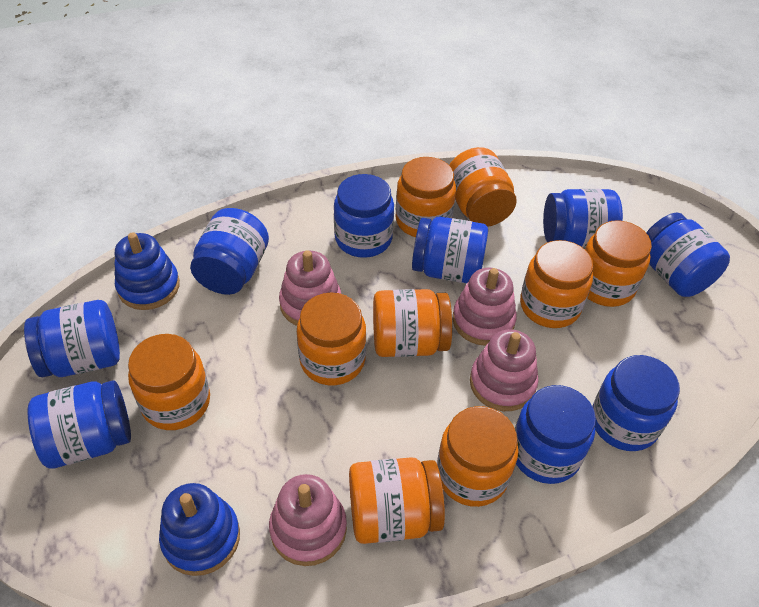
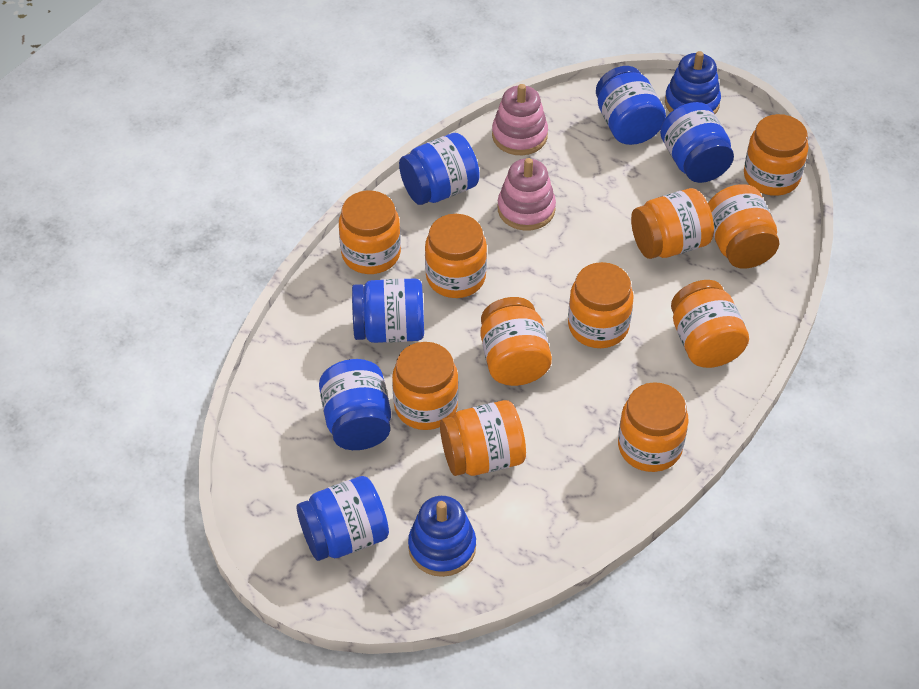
blue jar: [24,300,120,377] [27,380,131,469] [190,208,269,295] [334,174,394,258] [412,217,488,283] [515,385,596,484] [543,189,623,249] [592,355,680,451] [646,213,730,297] = 9 -> [297,476,389,561] [319,359,391,450] [352,278,424,343] [399,133,480,205] [596,66,666,145] [660,102,734,183] = 6
orange jar: [128,334,210,430] [297,293,366,385] [349,457,445,544] [373,289,452,357] [396,157,456,237] [437,406,518,507] [449,147,517,227] [520,240,593,328] [585,220,652,307] = 9 -> [339,190,401,274] [392,342,458,430] [425,214,487,298] [440,400,526,476] [481,297,552,386] [568,262,633,348] [618,382,689,472] [631,188,714,259] [671,280,749,368] [708,184,779,269] [744,114,809,196] = 11
pink stacking toy: [269,474,347,566] [279,250,341,326] [452,268,517,346] [470,329,538,411] = 4 -> [492,84,548,155] [498,158,556,231] = 2

